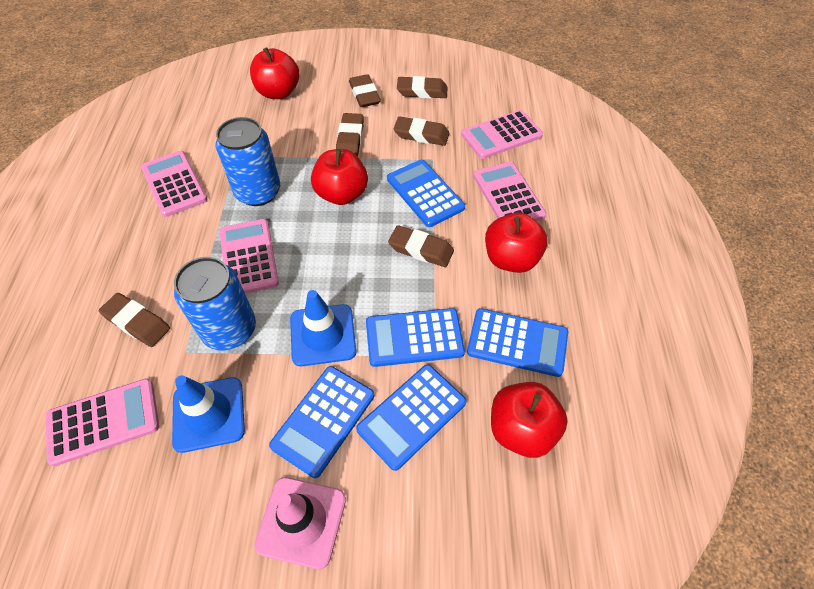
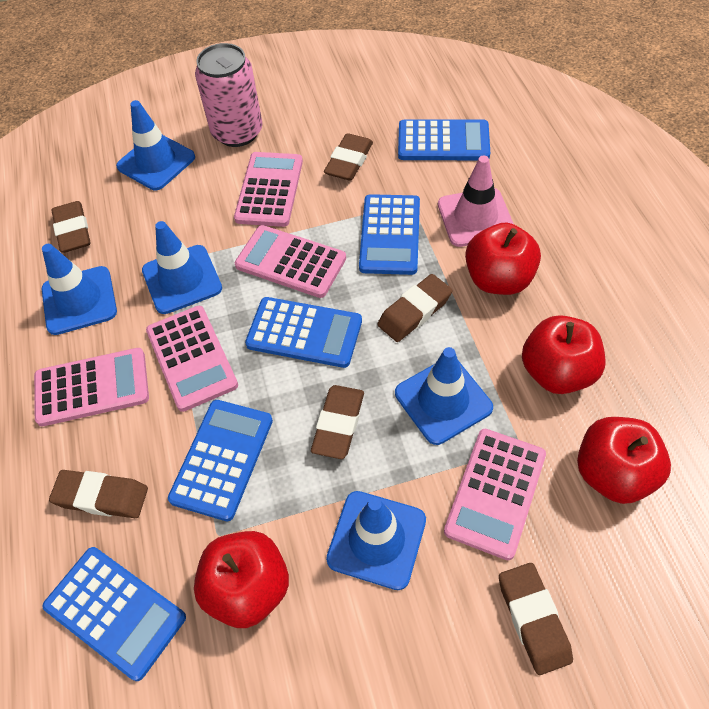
blue can: [174,257,256,351] [216,117,280,206] = 2 -> none = 0
blue traffic cone: [172,375,245,453] [290,290,356,366] = 2 -> [42,244,117,335] [116,100,195,190] [142,221,222,314] [326,491,426,590] [395,347,493,445] = 5
pink can: none = 0 -> [195,43,263,147] = 1

